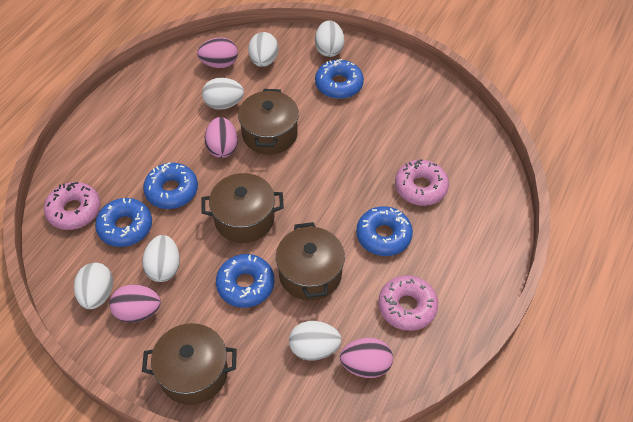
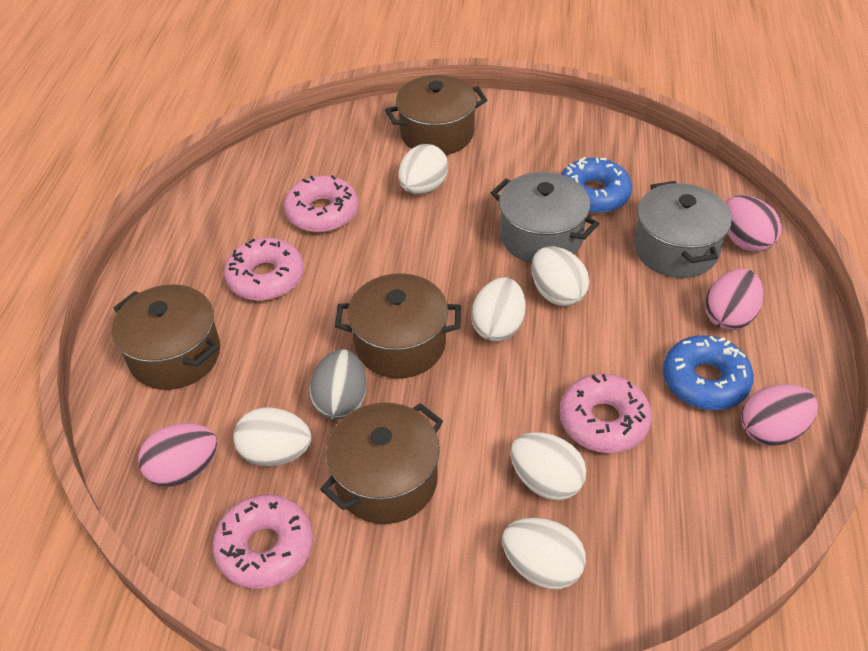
blue donut: [95,198,152,247] [143,162,198,209] [216,254,274,308] [315,59,364,99] [356,206,413,256] = 5 -> [561,157,632,214] [663,335,754,410] = 2
grey egg: none = 0 -> [309,349,367,420] = 1
grey pot: none = 0 -> [491,172,599,263] [634,181,732,278] = 2
pink donut: [44,182,101,230] [378,275,438,331] [395,159,449,206] = 3 -> [212,495,313,588] [224,238,304,301] [284,175,358,233] [560,374,652,453] = 4

